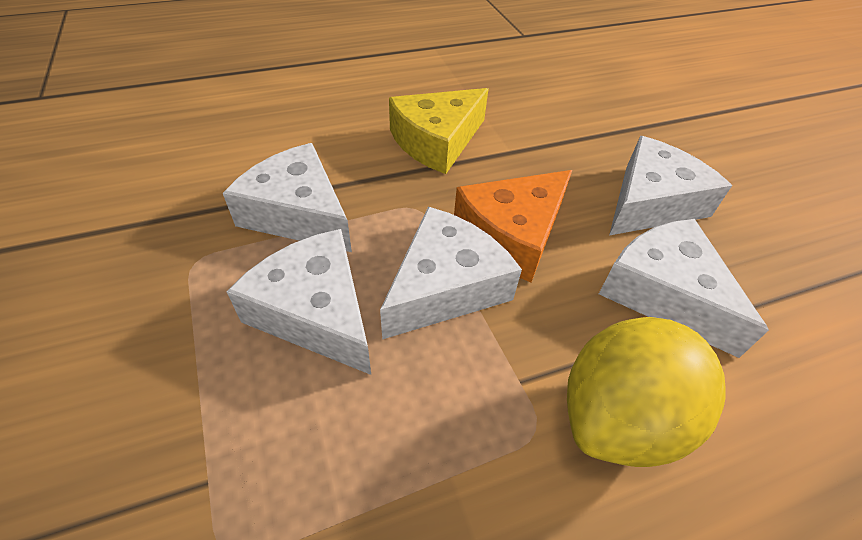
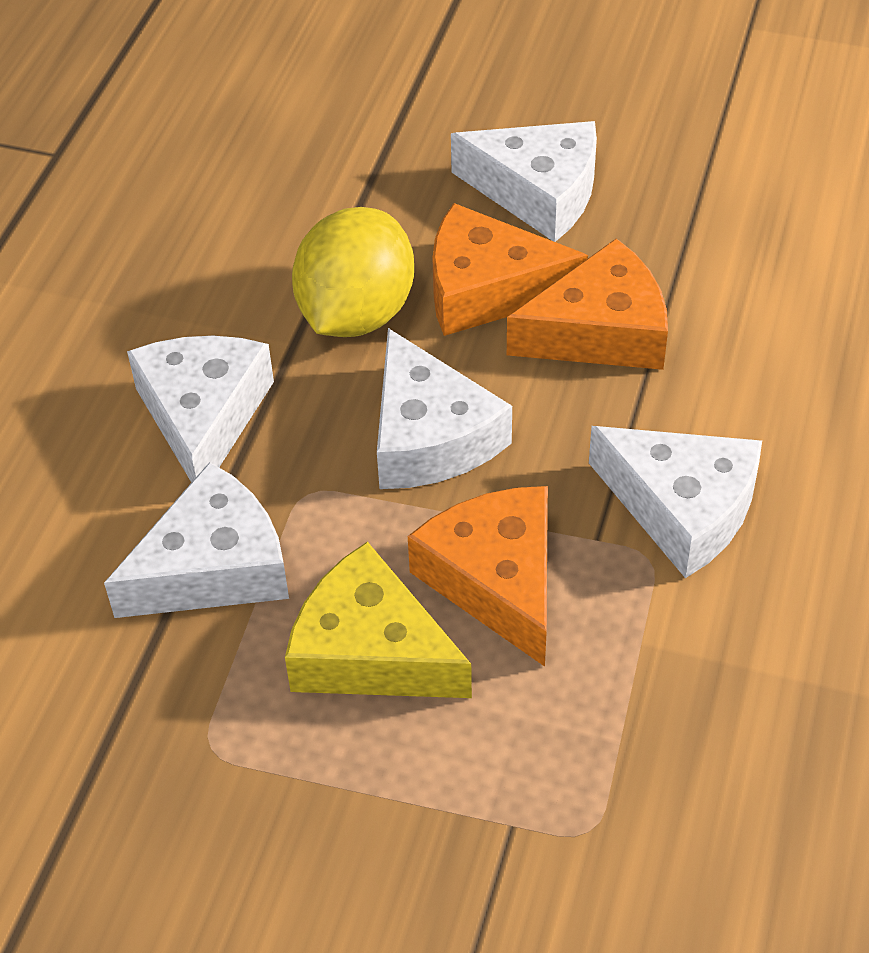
orange cheese: [454,170,572,282] = 1 -> [408,486,548,667] [432,203,588,336] [507,238,668,370] = 3

